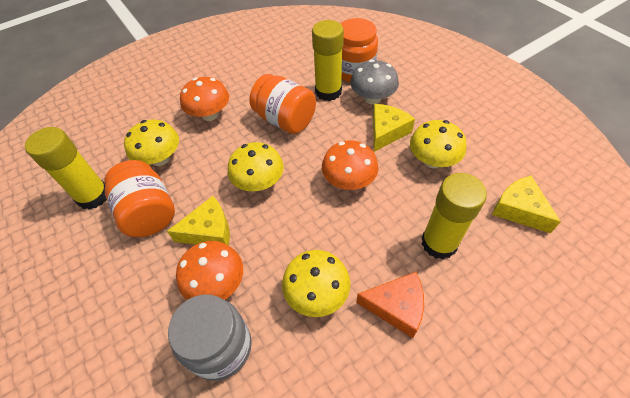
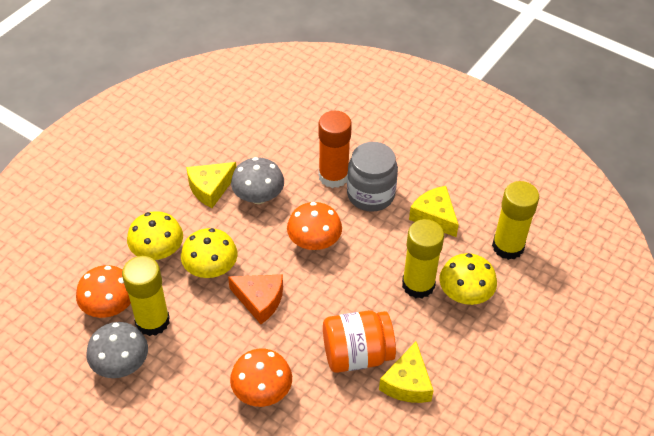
grey mushroom: [350,59,399,105] = 1 -> [86,322,148,378] [231,157,284,204] = 2
orange glue stick: none = 0 -> [318,111,352,188] = 1
orange jar: [104,160,175,237] [249,74,316,134] [341,18,378,82] = 3 -> [323,310,396,373] = 1
yellow mushroom: [124,120,179,166] [228,142,284,191] [282,250,350,317] [410,120,466,168] = 4 -> [127,211,183,260] [181,228,238,278] [439,253,497,305] = 3

